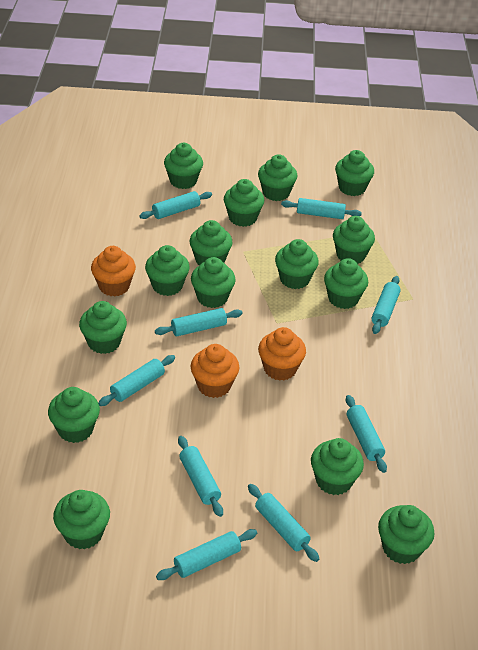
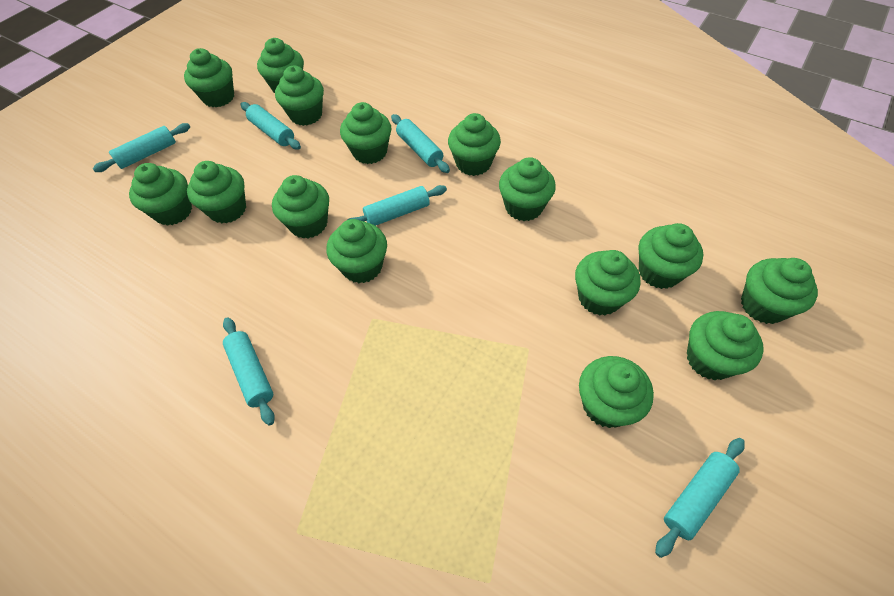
orange cupcake: [91,246,136,297] [191,344,239,398] [258,327,306,381] = 3 -> none = 0
turquoise rolling pin: [98,355,175,406] [139,191,212,219] [155,308,243,336] [156,529,257,580] [178,436,223,517] [248,484,319,562] [281,198,362,219] [346,395,387,473] [372,276,401,334] = 9 -> [92,123,190,172] [223,317,275,426] [241,102,301,150] [348,185,447,226] [391,114,450,173] [655,438,745,558] = 6

